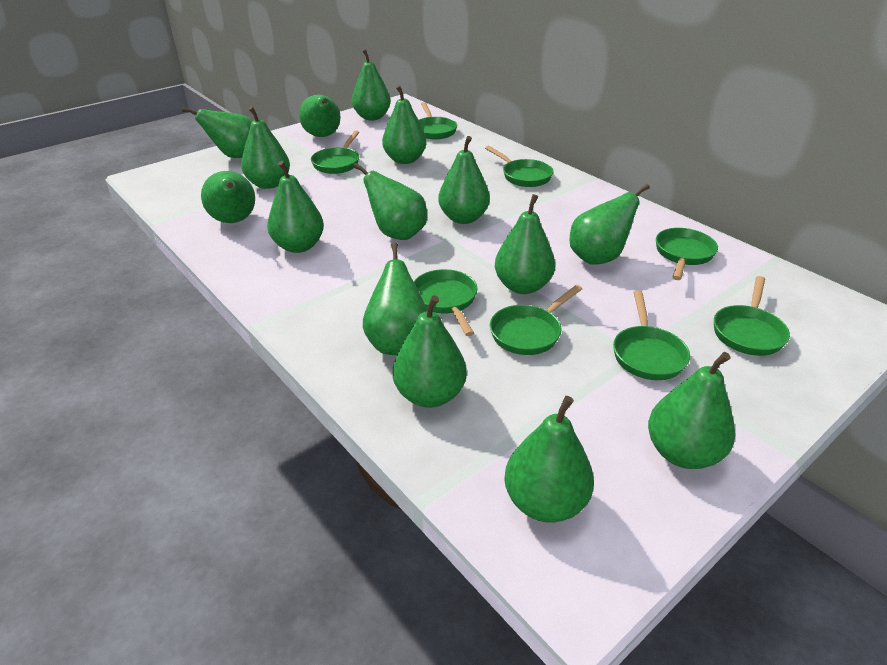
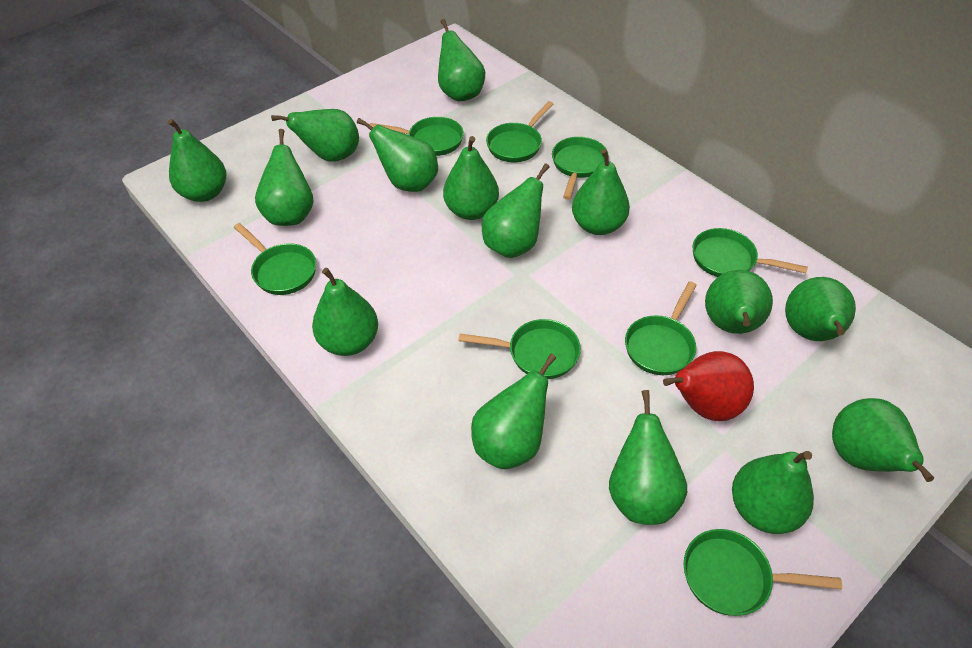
red pear: none = 0 -> [663,351,754,421] = 1

